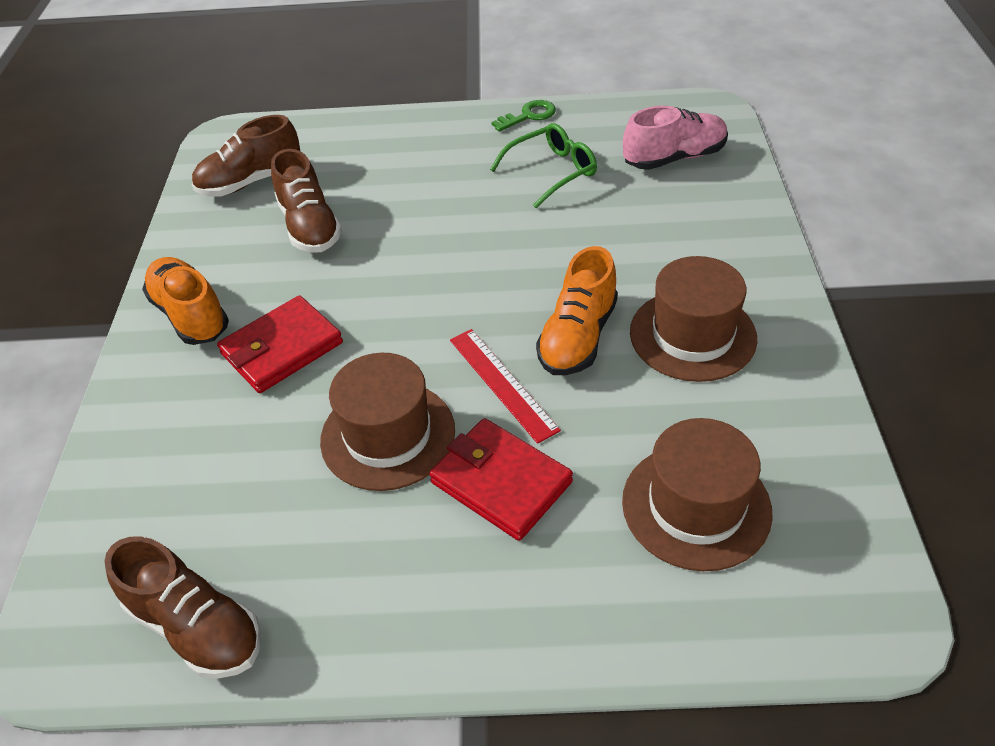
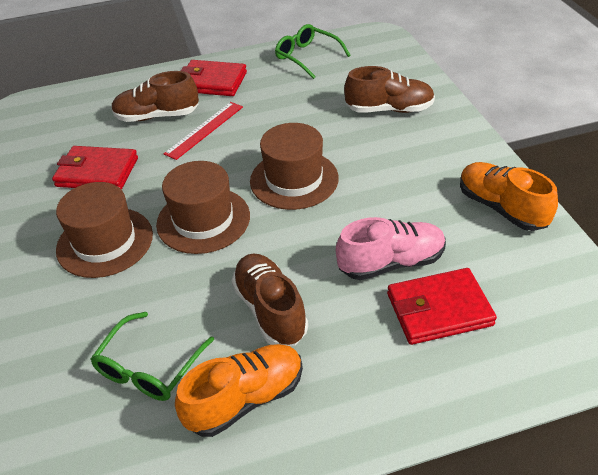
green glasses: [490,123,597,208] = 1 -> [91,312,214,401] [275,24,351,79] = 2
green key: [491,100,556,132] = 1 -> none = 0
red wallet: [217,295,343,393] [429,418,573,541] = 2 -> [52,146,138,190] [181,60,247,96] [387,268,497,345] = 3

